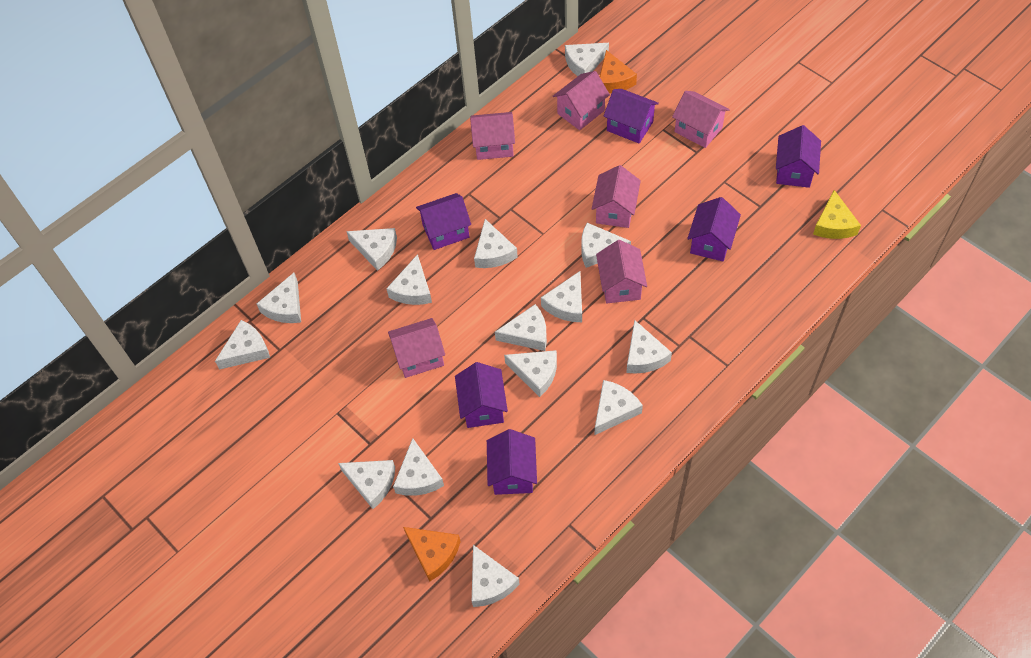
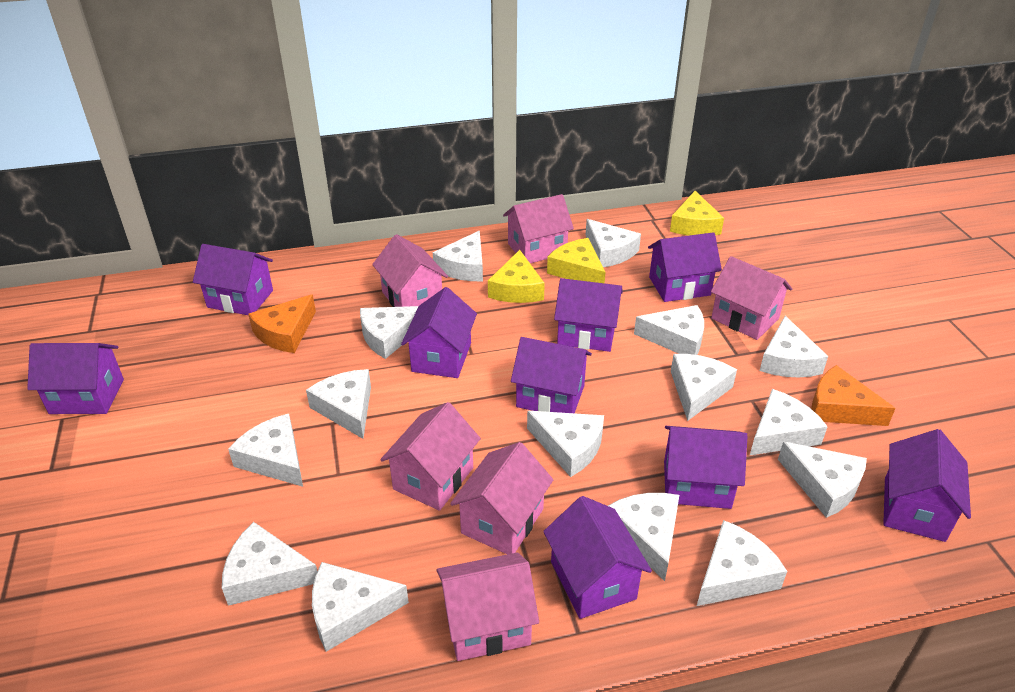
purple house: [416,193,471,250] [455,362,508,428] [487,429,537,495] [603,89,659,143] [687,197,741,261] [776,125,821,188] = 6 -> [27,343,124,414] [193,244,273,315] [401,287,477,378] [511,337,592,413] [543,496,652,619] [554,278,623,352] [648,232,722,302] [664,426,747,509] [883,429,971,542] = 9
yellow cheese: [813,190,861,239] = 1 -> [488,250,545,303] [547,238,606,283] [670,191,724,236] = 3

